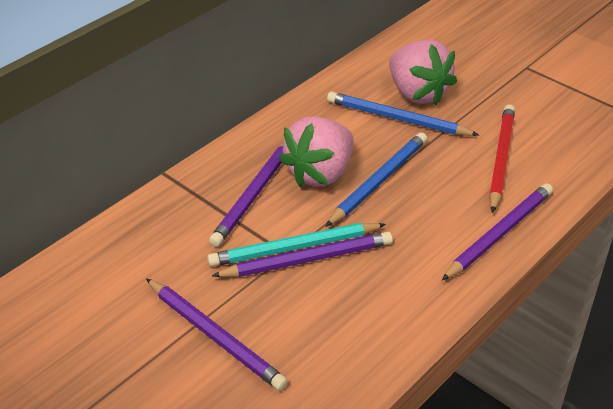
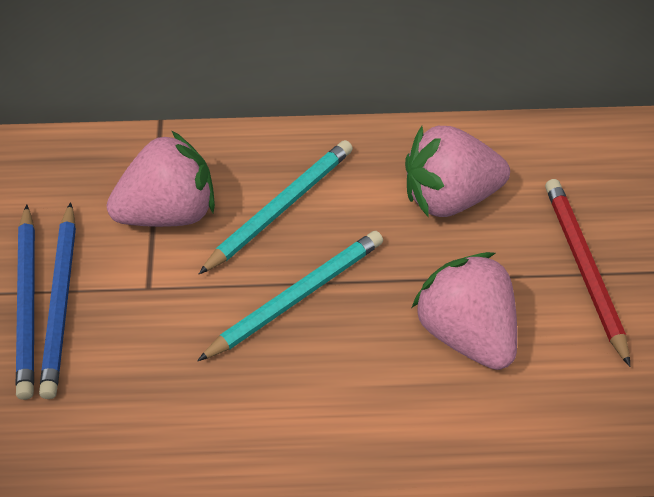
pink strawberry: [279,117,354,187] [389,39,457,105] = 2 -> [107,131,215,227] [405,126,510,218] [412,252,517,370] = 3
purple pencil: [146,278,288,391] [209,144,283,247] [212,232,393,277] [442,183,553,280] = 4 -> none = 0
turquoise pencil: [207,223,386,267] = 1 -> [197,231,383,361] [199,140,353,274] = 2

